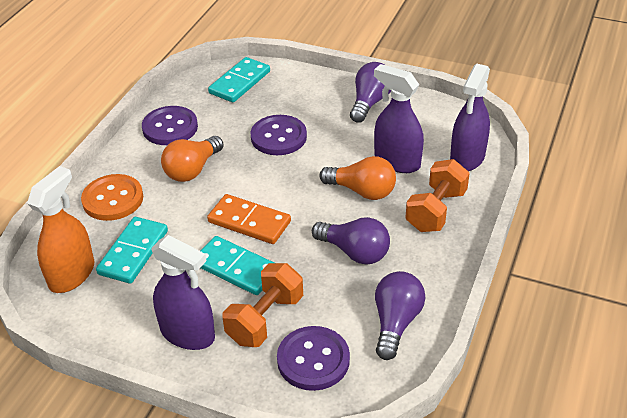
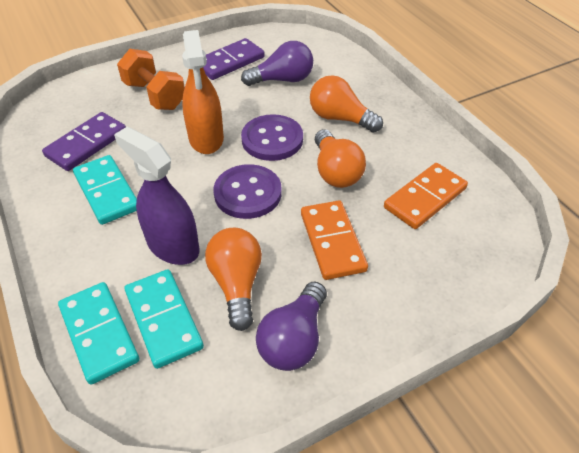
orange button: [81,174,143,221] = 1 -> none = 0
orange domino: [207,194,291,244] = 1 -> [301,200,368,280] [384,163,468,229] = 2
orange dumbbell: [222,263,303,347] [406,159,470,232] = 2 -> [117,49,185,110] = 1
orange light bulb: [161,136,224,182] [319,156,396,200] = 2 -> [205,228,262,331] [310,75,383,133] [315,130,366,188] = 3
purple button: [142,106,198,145] [250,115,307,155] [277,326,350,391] = 3 -> [213,164,282,219] [241,114,303,161] = 2
purple domino: none = 0 -> [42,112,126,171] [203,38,265,80] = 2
purple light bulb: [312,217,390,265] [350,62,391,123] [375,271,426,360] = 3 -> [241,41,313,86] [256,281,327,371] = 2
purple spray bottle: [151,235,215,350] [374,64,424,173] [450,64,490,171] = 3 -> [114,127,199,265] = 1

